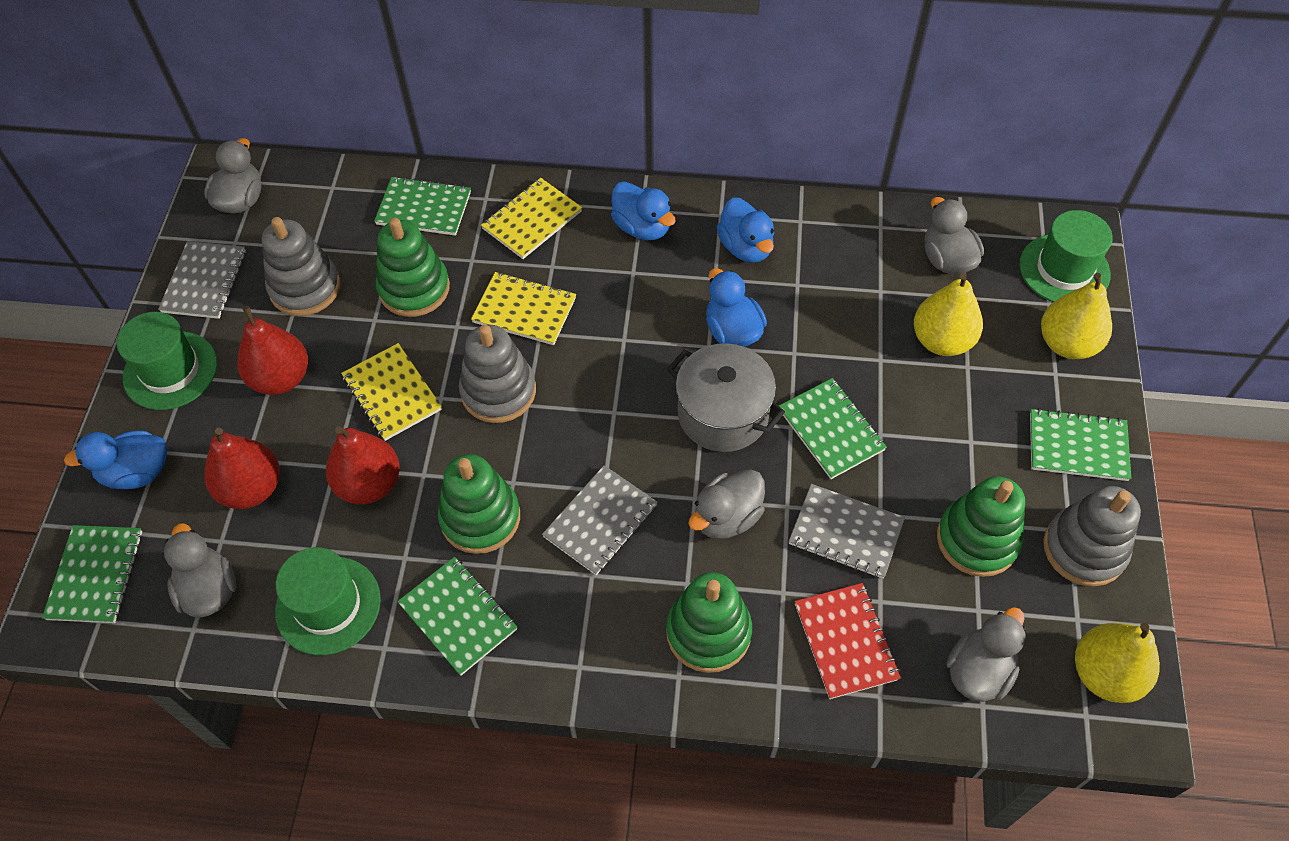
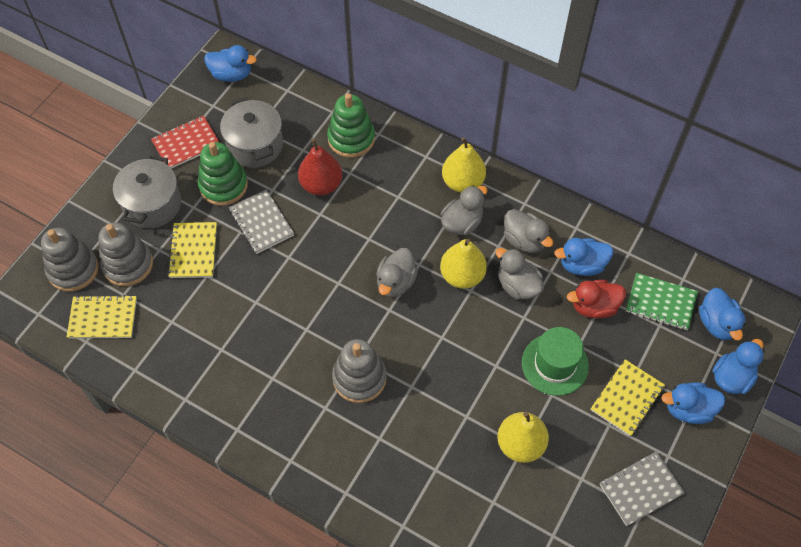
blue duck: [64,431,167,489] [611,181,676,240] [706,268,767,347] [717,197,774,263] = 4 -> [204,45,257,82] [554,238,613,276] [661,382,725,424] [699,288,745,340] [713,339,764,394] = 5
green hat: [117,312,217,410] [275,547,381,655] [1020,210,1113,302] = 3 -> [522,327,589,396] = 1
green notebook: [42,525,143,623] [374,176,471,236] [397,557,517,676] [779,378,887,479] [1030,408,1131,481] = 5 -> [626,273,698,330] = 1
green stacking toy: [376,218,450,317] [438,454,520,554] [666,572,752,673] [937,476,1025,577] = 4 -> [198,142,248,206] [327,93,375,158] = 2
grey duck: [164,523,237,618] [204,138,261,213] [688,469,765,539] [924,197,984,274] [946,607,1026,702] = 5 -> [376,248,418,297] [441,185,488,235] [495,248,544,300] [504,209,554,253] = 4
grey notebook: [158,241,246,319] [542,465,658,575] [789,484,905,579] = 3 -> [229,189,294,254] [599,451,685,526] = 2
grey pot: [667,343,785,452] = 1 -> [113,155,181,228] [220,98,283,168] = 2
red duck: none = 0 -> [567,280,626,319] = 1
red pear: [204,428,280,509] [237,306,308,395] [326,426,400,504] = 3 -> [298,139,342,196] = 1

